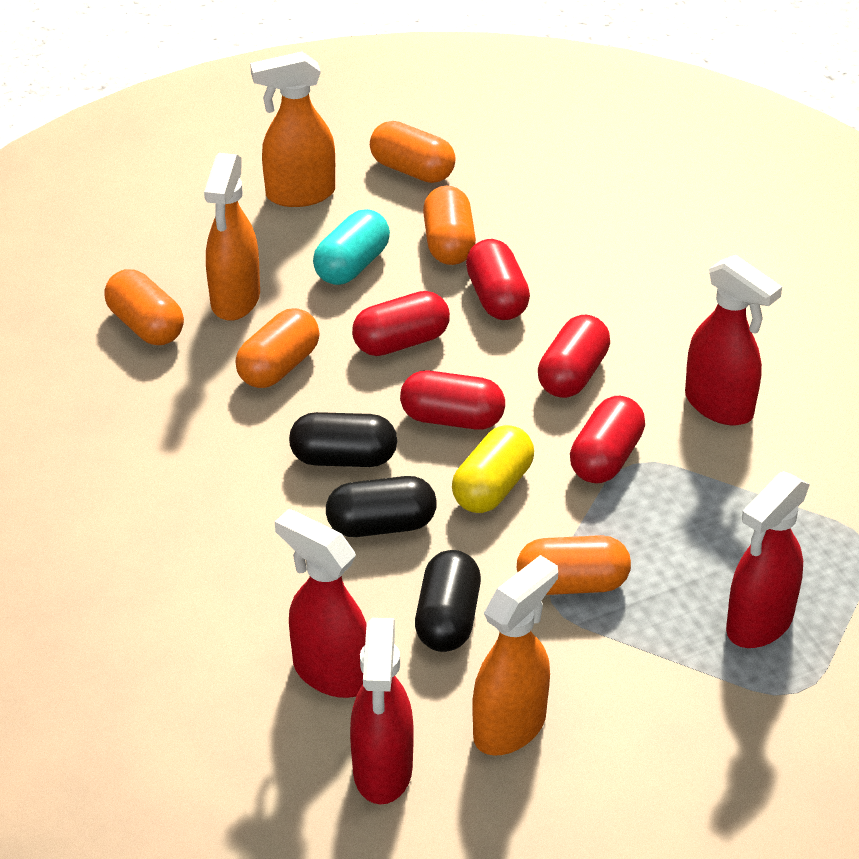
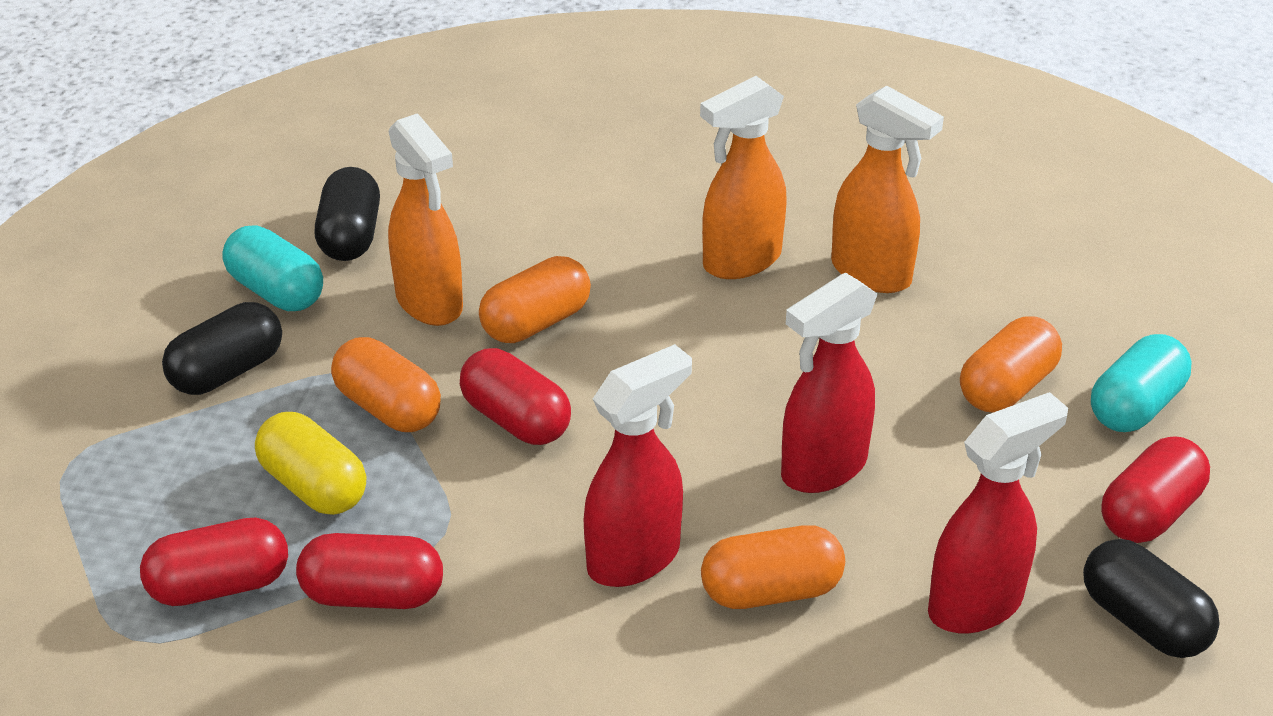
orange capsule: [104,269,184,345] [235,308,320,388] [370,121,456,183] [423,186,476,265] [517,535,631,595] = 5 -> [331,337,441,432] [479,256,591,343] [701,525,845,609] [960,316,1062,412] = 4
red capsule: [352,291,450,356] [400,370,505,430] [466,239,530,320] [538,315,610,398] [570,396,645,483] = 5 -> [140,518,288,606] [296,533,443,609] [460,348,571,445] [1101,436,1210,543] = 4
red spray bottle: [275,509,367,698] [350,618,414,804] [685,255,782,425] [726,471,810,648] = 4 -> [584,344,692,587] [781,273,878,493] [928,392,1068,634] = 3
turquoise capsule: [313,209,390,285] = 1 -> [222,225,323,311] [1091,334,1191,432] = 2

